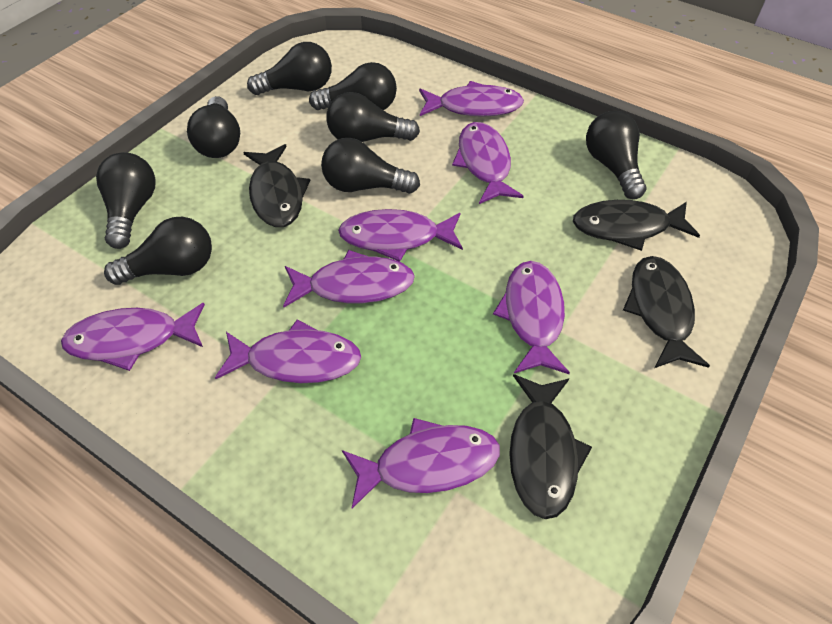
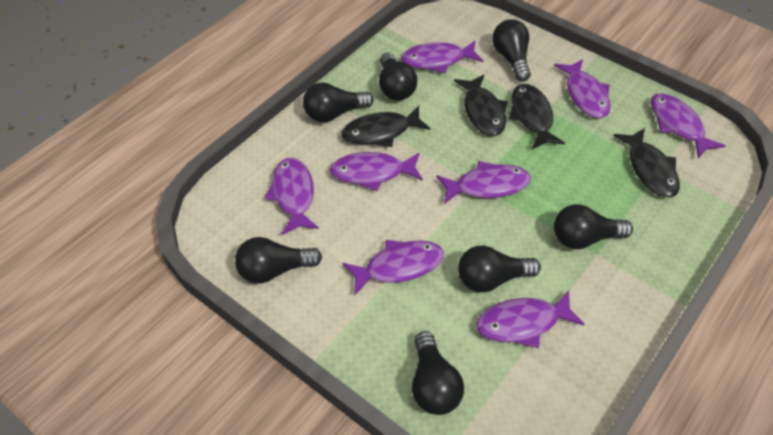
black light bulb: [96,152,156,249] [104,217,212,285] [187,96,240,158] [247,42,332,95] [309,62,397,110] [321,138,420,194] [326,92,420,142] [586,111,646,199] = 8 -> [235,237,322,284] [303,83,374,122] [379,52,417,101] [412,331,464,415] [458,245,541,292] [492,19,531,82] [554,204,633,249] = 7

